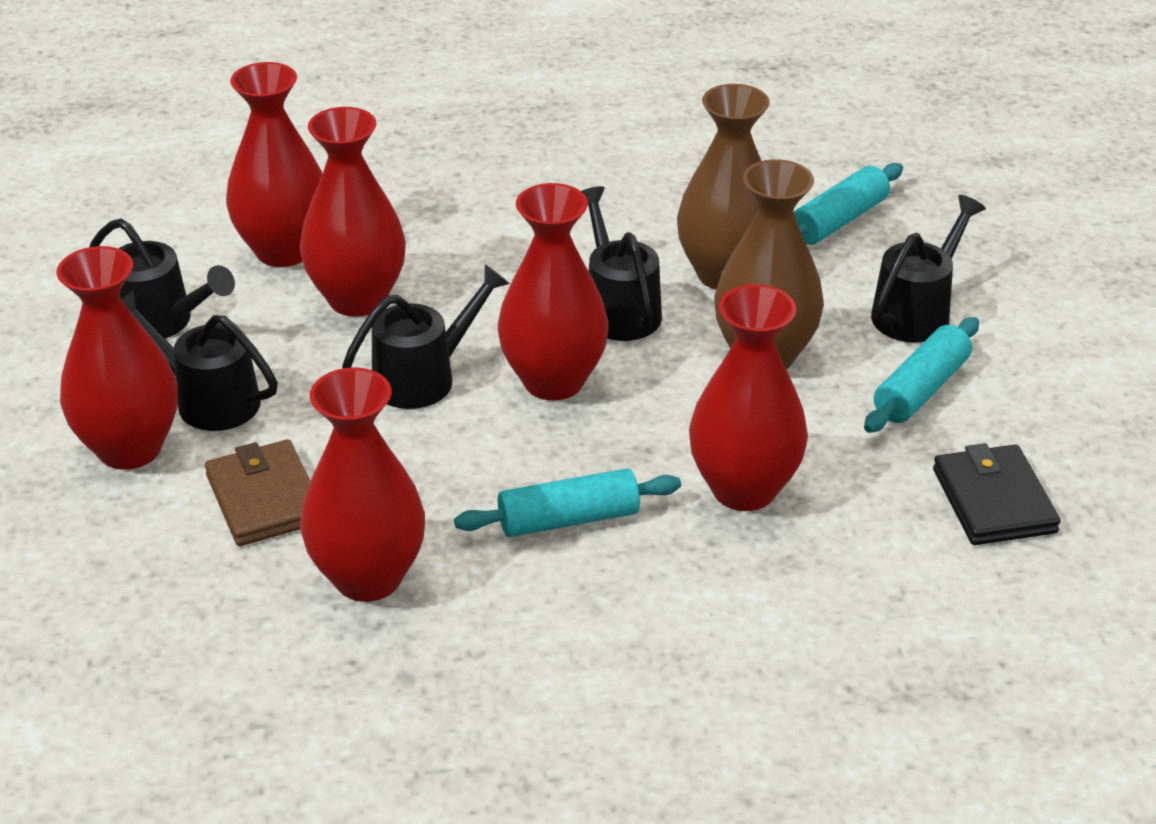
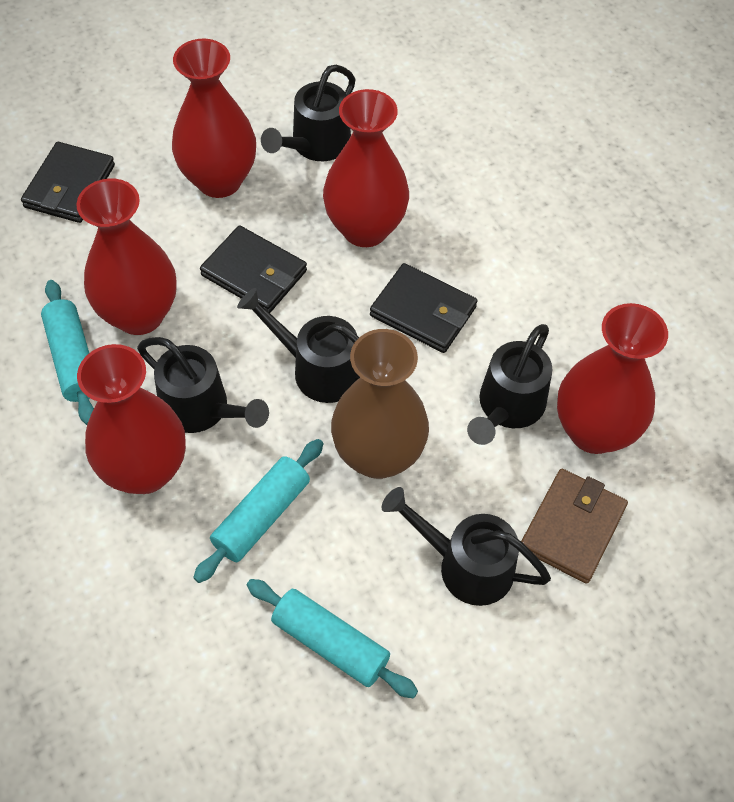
black wallet: [933,443,1061,545] = 1 -> [21,142,115,223] [200,225,307,313] [370,263,477,353] = 3
brown vase: [677,84,770,290] [714,159,824,369] = 2 -> [331,329,429,479] = 1
red vase: [56,246,178,470] [226,62,322,267] [300,107,406,316] [300,367,425,602] [498,183,609,400] [689,284,808,511] = 6 -> [76,178,177,335] [77,344,186,494] [172,39,256,198] [323,89,409,247] [557,303,668,454] = 5

